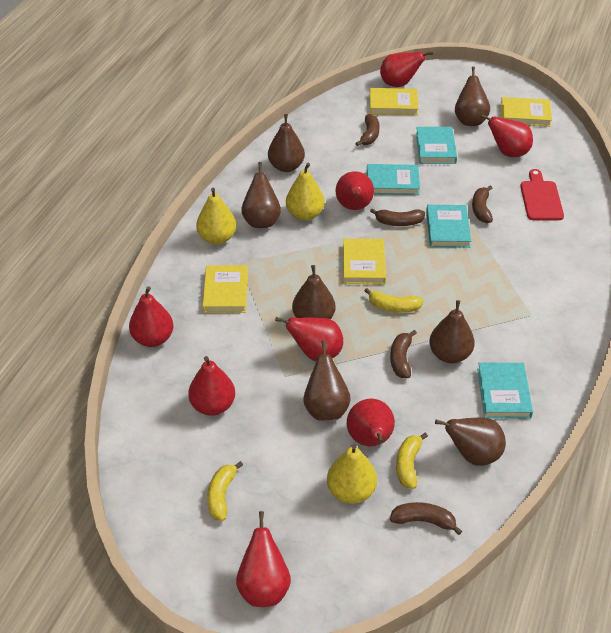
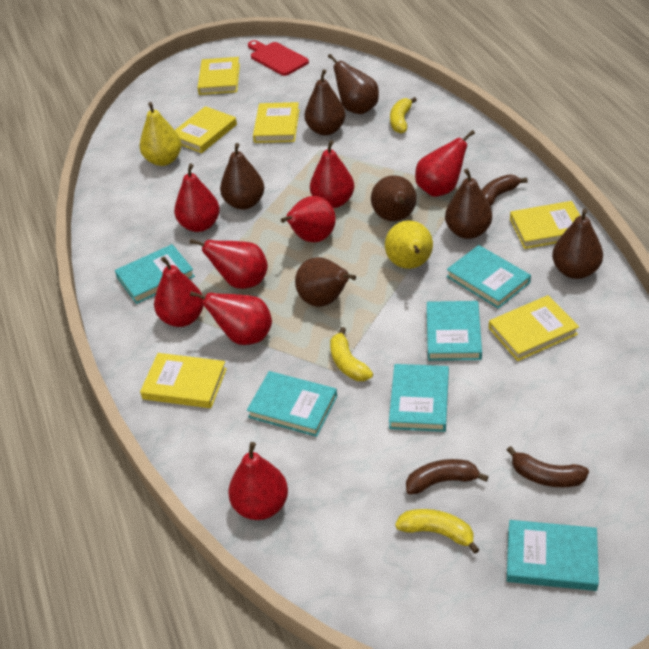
brown banana: [356,114,380,146] [370,208,425,226] [390,330,417,378] [390,502,462,535] [472,185,493,223] = 5 -> [406,459,489,495] [481,174,528,207] [507,446,589,487] = 3
turquoise book: [367,164,420,195] [416,127,457,164] [426,205,471,248] [477,363,533,418] = 4 -> [115,244,195,304] [247,371,337,437] [389,364,449,432] [427,301,482,361] [446,245,531,309] [507,520,599,591] = 6
yellow book: [202,265,248,313] [343,239,386,284] [370,88,419,115] [501,97,552,127] = 4 -> [140,353,227,408] [175,106,237,153] [198,57,240,95] [253,102,300,143] [489,295,579,361] [510,201,580,249] = 6
yellow pear: [196,188,236,245] [286,163,325,221] [327,444,377,504] = 3 -> [140,102,182,166] [385,220,433,269] = 2

